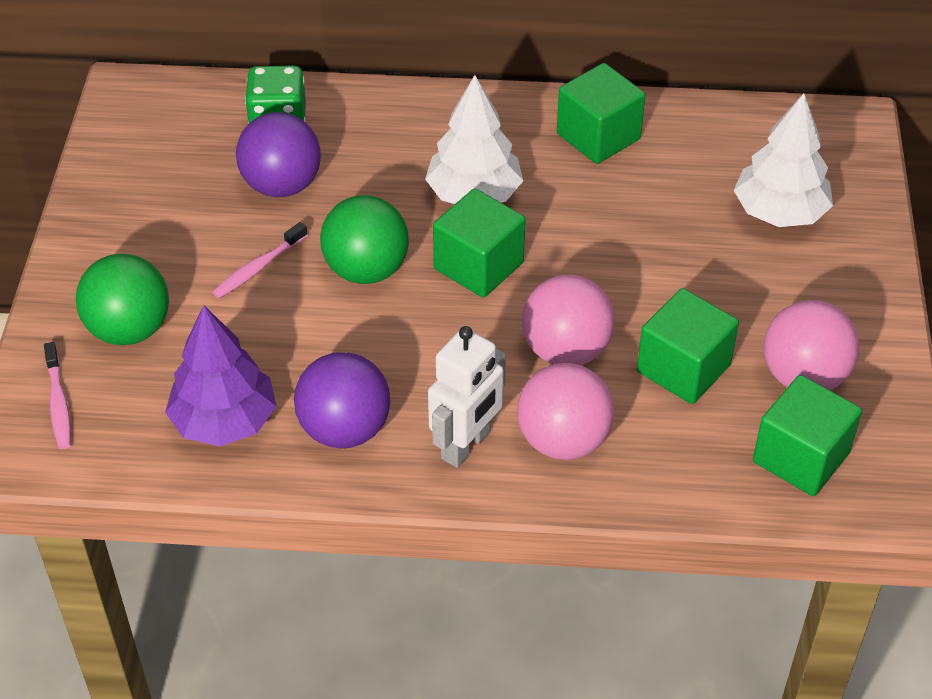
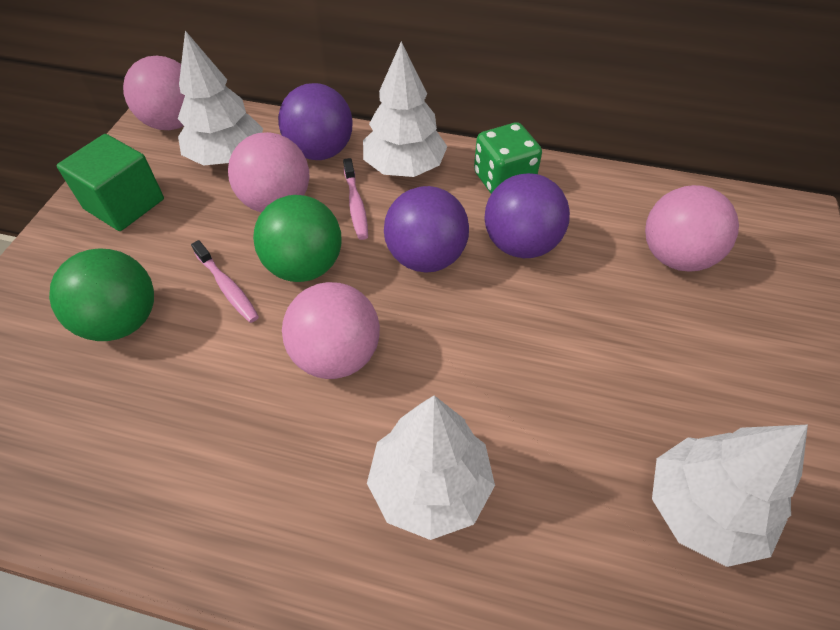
green cube: [433,188,525,298] [557,63,645,164] [637,288,739,404] [753,375,862,496] = 4 -> [57,134,164,231] = 1
pink ball: [517,363,614,460] [522,274,615,365] [764,300,859,390] = 3 -> [123,55,185,130] [228,132,309,213] [282,282,380,379] [645,185,739,272] = 4
purple ball: [236,112,321,197] [294,352,391,449] = 2 -> [278,83,353,160] [384,186,469,272] [484,173,570,258] = 3
purple tree: [165,305,276,447] = 1 -> none = 0
white robot: [428,326,506,468] = 1 -> none = 0
white tree: [425,75,523,204] [734,93,833,227] = 2 -> [178,31,263,166] [363,41,447,177] [367,395,495,540] [652,425,808,567] = 4

